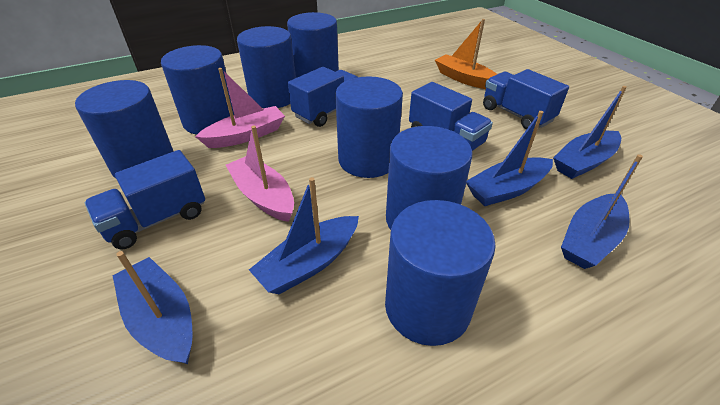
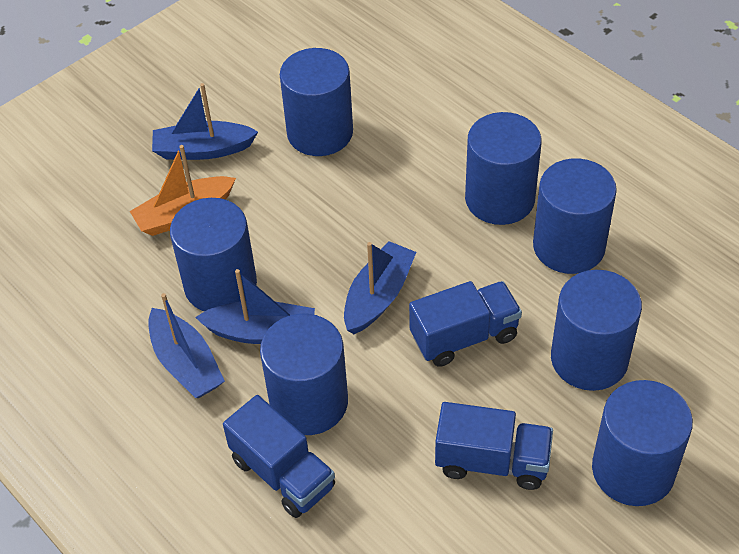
blue boat: [112,251,193,364] [249,177,359,294] [466,111,553,206] [553,86,627,179] [561,154,643,269] = 5 -> [148,293,225,398] [152,83,258,160] [195,269,315,344] [344,241,416,334] = 4
blue truck: [85,150,205,249] [288,67,358,127] [409,82,493,151] [483,69,569,129] = 4 -> [223,395,335,518] [409,281,522,367] [435,402,553,490] = 3
pink boat: [195,68,285,148] [226,125,294,222] = 2 -> none = 0

